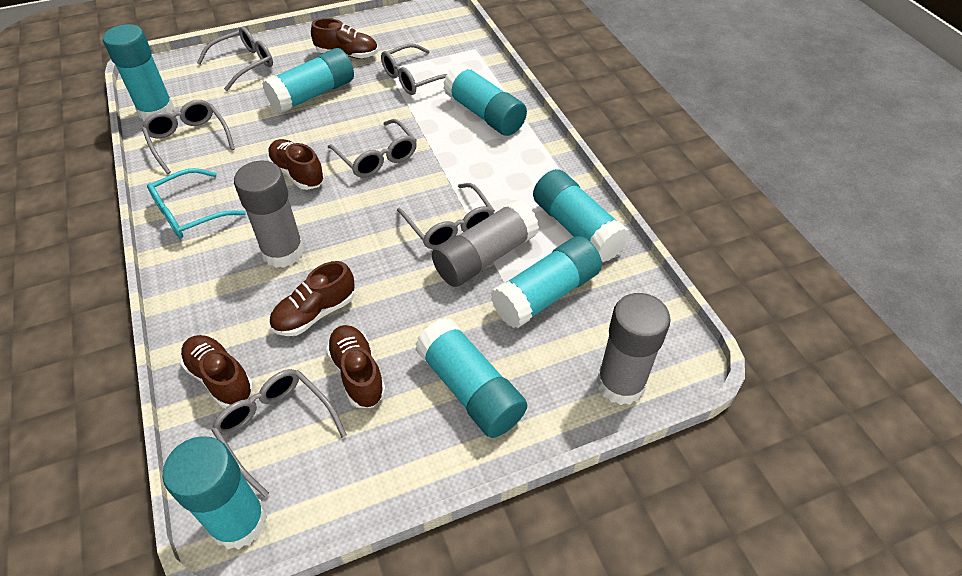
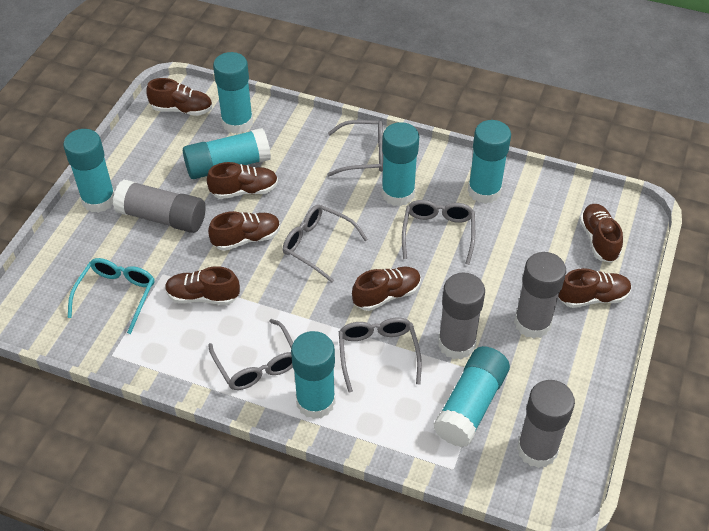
brown shoe: [180,335,254,408] [267,139,325,190] [269,261,355,336] [311,18,378,58] [326,325,386,408] = 5 -> [147,78,213,116] [165,266,240,305] [207,162,278,199] [208,211,280,251] [352,267,421,311] [558,268,631,308] [580,204,623,263] = 7
grey glasses: [142,100,235,174] [197,27,273,91] [211,369,347,498] [328,119,417,178] [381,43,447,95] [397,183,495,249] = 6 -> [208,319,293,390] [283,204,368,283] [327,120,383,176] [339,317,422,393] [402,200,475,265] = 5
grey glue stick: [234,161,304,268] [432,199,539,287] [597,293,671,405] = 3 -> [113,179,206,233] [438,272,485,359] [514,252,566,339] [517,380,575,468] = 4

